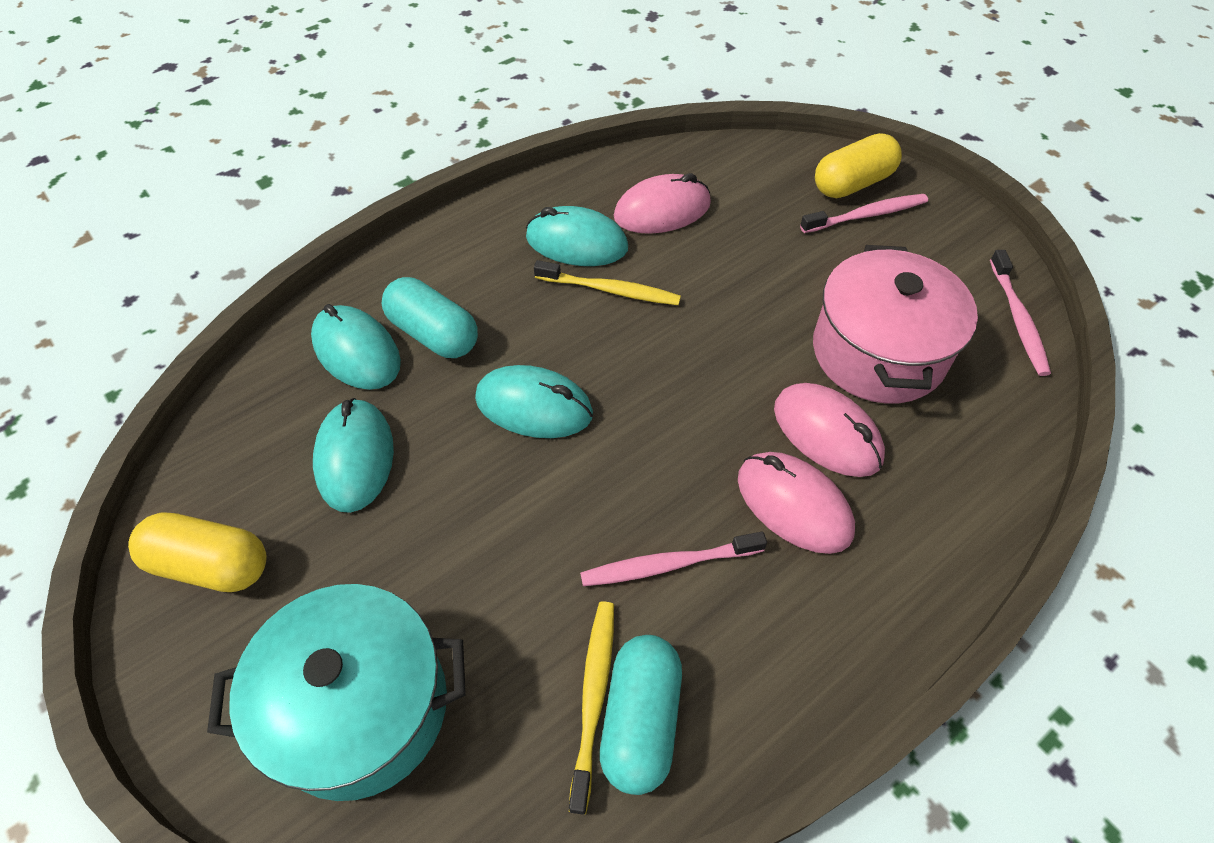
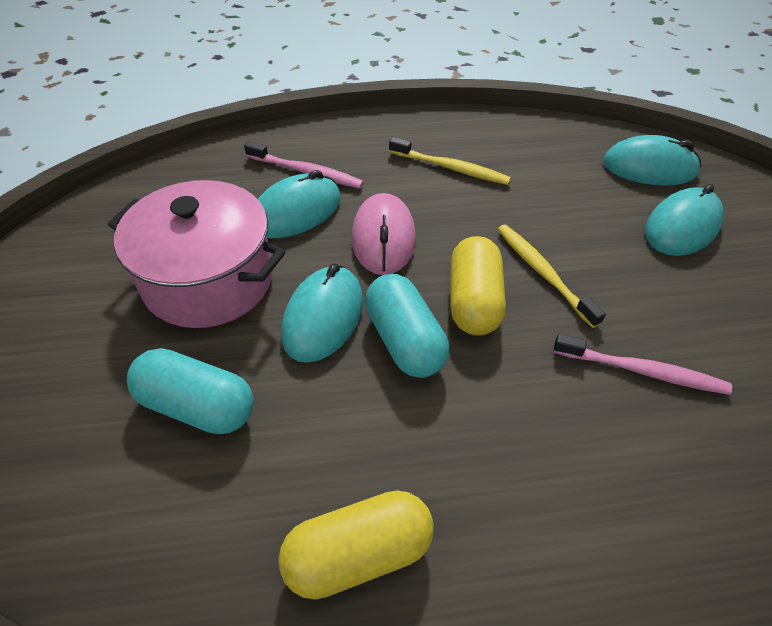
pink mouse: [614,173,711,234] [738,452,855,554] [774,383,885,477] = 3 -> [351,193,416,275] = 1
pink toothbrush: [580,532,767,586] [800,194,928,233] [990,250,1051,376] = 3 -> [244,141,364,189] [553,334,732,395] = 2
turquoise pot: [207,584,466,801] = 1 -> none = 0

